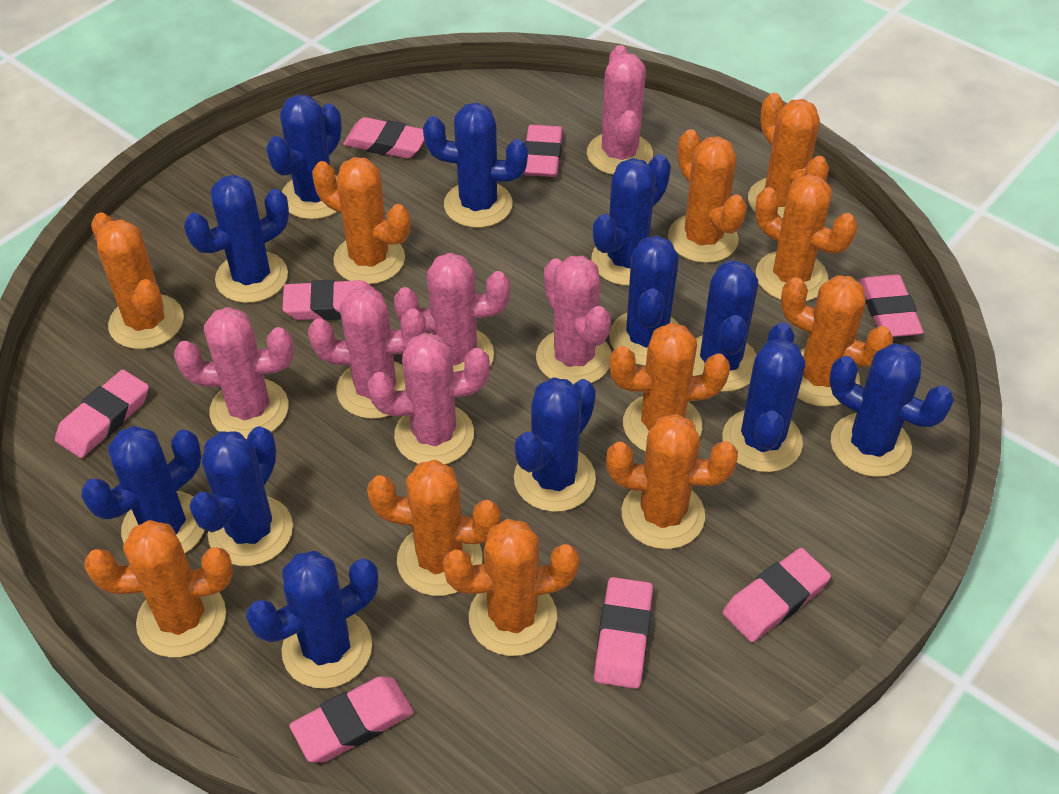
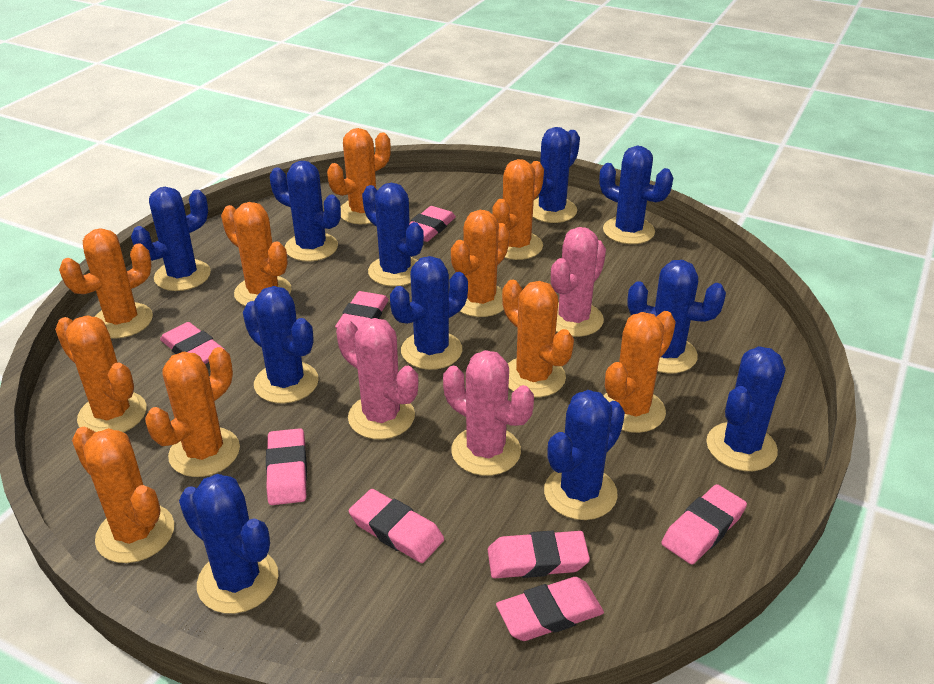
blue cactus: [81,426,205,553] [184,175,289,303] [189,426,293,566] [246,551,378,689] [266,95,342,219] [423,102,528,228] [514,377,596,512] [591,154,671,286] [609,235,680,366] [692,260,758,392] [722,322,805,472] [829,343,954,477] = 12 -> [131,187,211,291] [179,474,279,614] [243,286,319,404] [270,161,341,262] [362,183,424,287] [390,256,468,370] [533,127,580,223] [544,390,625,520] [599,146,673,244] [628,260,726,374] [706,346,786,471] = 11
orange cactus: [84,520,233,658] [91,213,184,349] [312,157,410,284] [367,460,500,596] [443,519,579,656] [606,414,738,549] [610,323,730,452] [668,129,747,263] [748,93,829,218] [755,174,857,301] [781,275,893,407] = 11 -> [55,315,147,433] [59,228,153,339] [72,427,174,563] [145,347,240,477] [221,202,292,306] [327,128,391,224] [451,210,509,317] [492,159,544,260] [502,280,574,397] [604,311,676,433] = 10
pink cactus: [174,307,294,439] [308,287,426,419] [368,333,490,465] [394,253,510,372] [536,256,612,384] [587,45,653,175] = 6 -> [336,318,419,439] [443,350,534,476] [551,227,606,337] = 3

